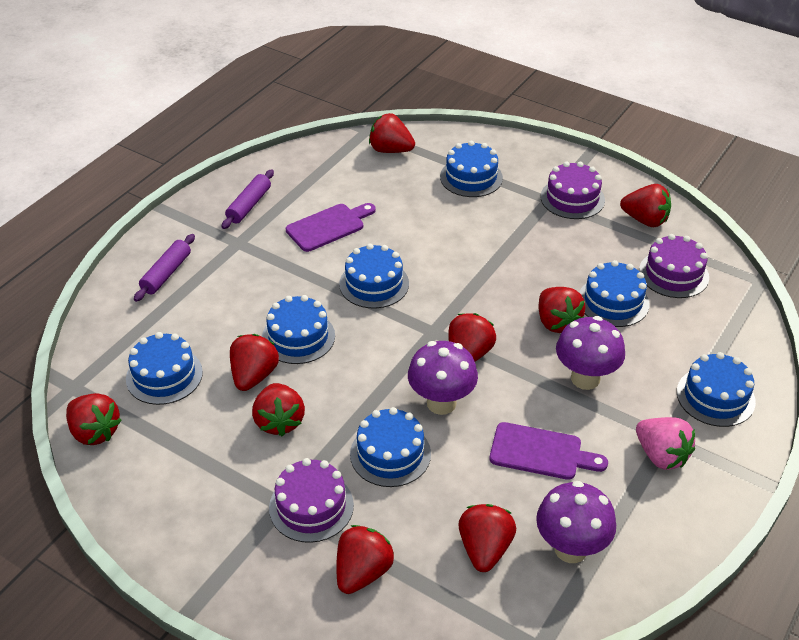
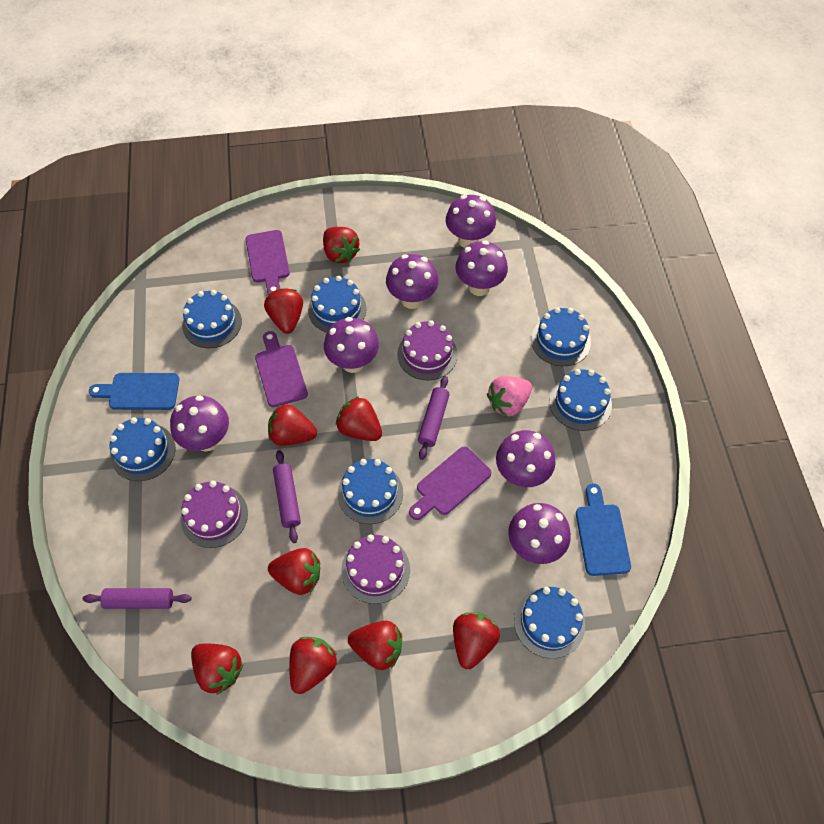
blue cutting board: none = 0 -> [89,373,179,410] [576,483,631,576] = 2
purple cutting board: [286,203,376,252] [490,422,608,480] = 2 -> [246,230,290,293] [255,331,308,407] [409,447,492,520] = 3
purple mushroom: [408,341,478,415] [536,481,616,563] [556,316,625,390] = 3 -> [170,395,229,452] [324,317,379,373] [386,254,439,309] [446,195,496,248] [455,240,508,296] [496,430,556,487] [508,503,571,564] = 7
purple rolling pin: [134,234,195,302] [222,170,274,229] = 2 -> [83,588,191,609] [273,450,301,543] [418,376,450,460] = 3

